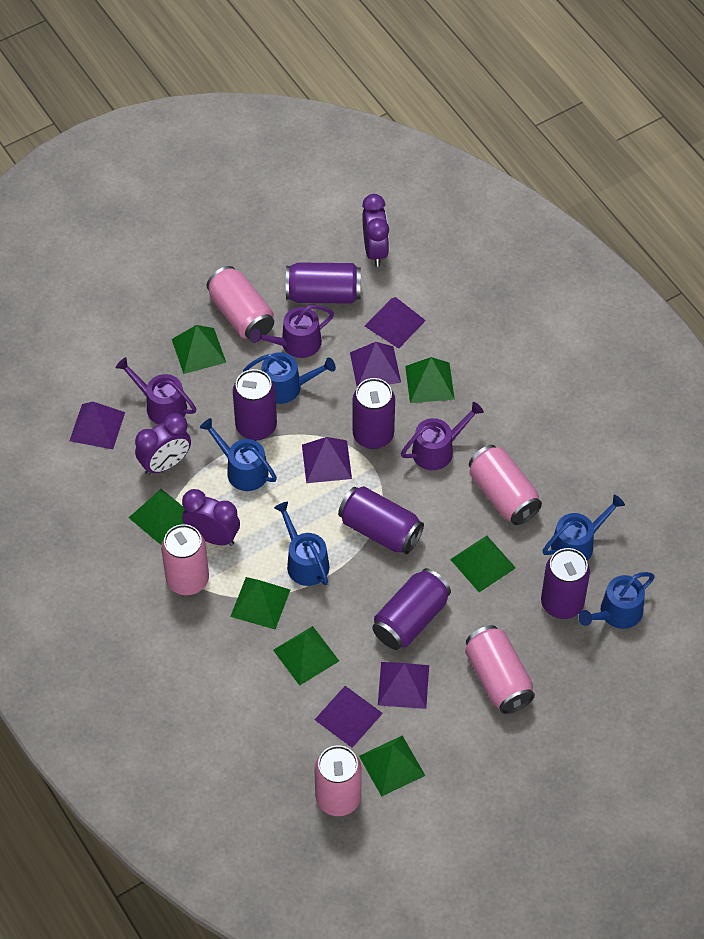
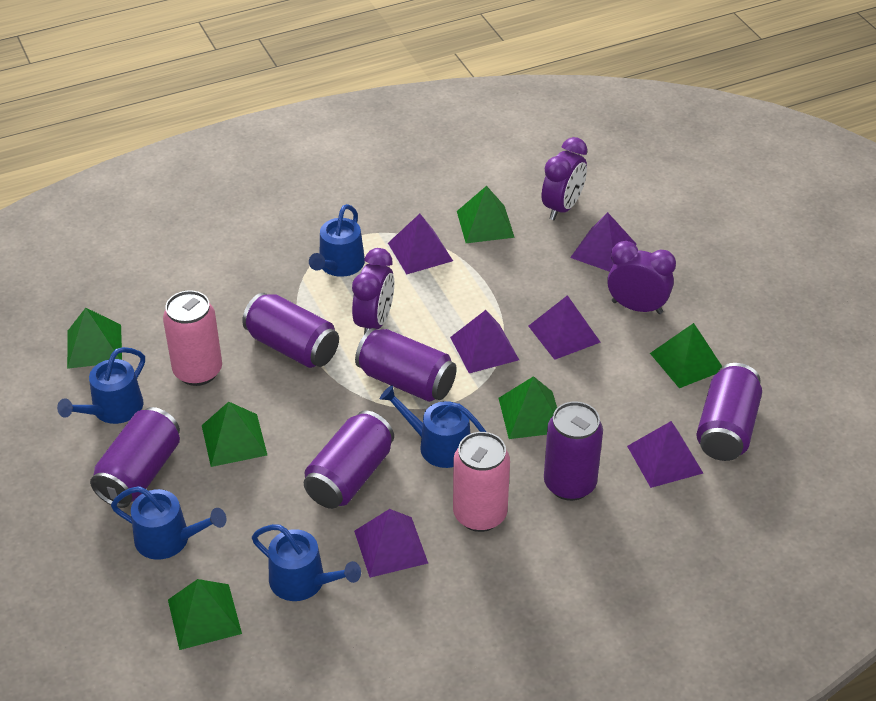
green pyramid: [129,489,185,545] [172,325,226,374] [230,577,290,629] [273,626,339,686] [359,735,425,797] [405,357,455,403] [450,535,516,592] = 7 -> [67,308,122,369] [168,579,242,650] [202,402,267,467] [457,186,515,243] [499,376,557,439] [650,323,722,388] = 6
pink can: [161,524,209,595] [206,266,274,340] [315,745,362,816] [465,625,535,714] [469,445,542,525] = 5 -> [163,290,222,386] [453,432,510,532] = 2
purple watering can: [116,357,196,424] [250,305,334,358] [401,402,484,470] = 3 -> none = 0

